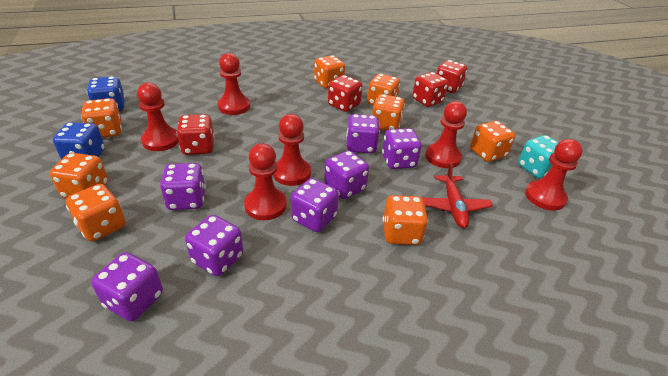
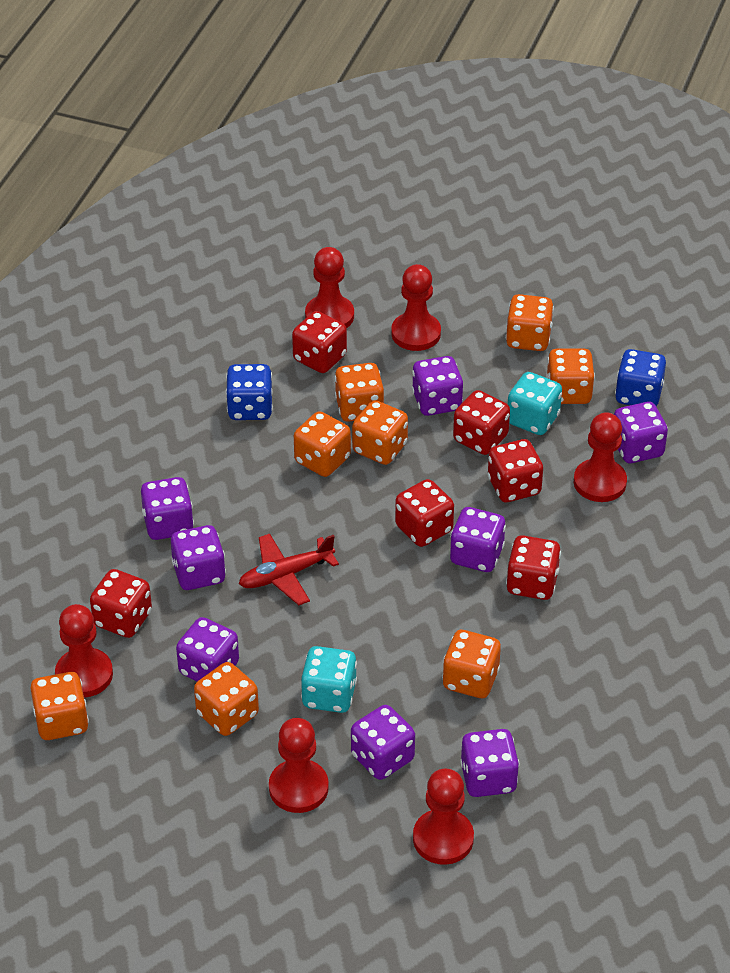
purple dice: [91,252,163,321] [160,163,206,210] [185,215,243,276] [291,178,339,232] [324,150,369,199] [346,114,380,153] [382,128,422,169] = 7 -> [141,477,194,540] [171,525,226,590] [176,617,239,681] [351,705,415,780] [412,356,463,416] [450,507,506,572] [460,729,519,797] [614,402,668,463] = 8
red dice: [176,114,214,155] [328,75,362,112] [412,72,448,107] [436,60,467,93] = 4 -> [90,569,152,638] [292,311,347,373] [395,479,454,547] [453,390,510,455] [488,439,543,502] [506,535,561,600] = 6
turquoise dice: [518,135,559,178] = 1 -> [301,646,357,713] [508,372,562,435] = 2

